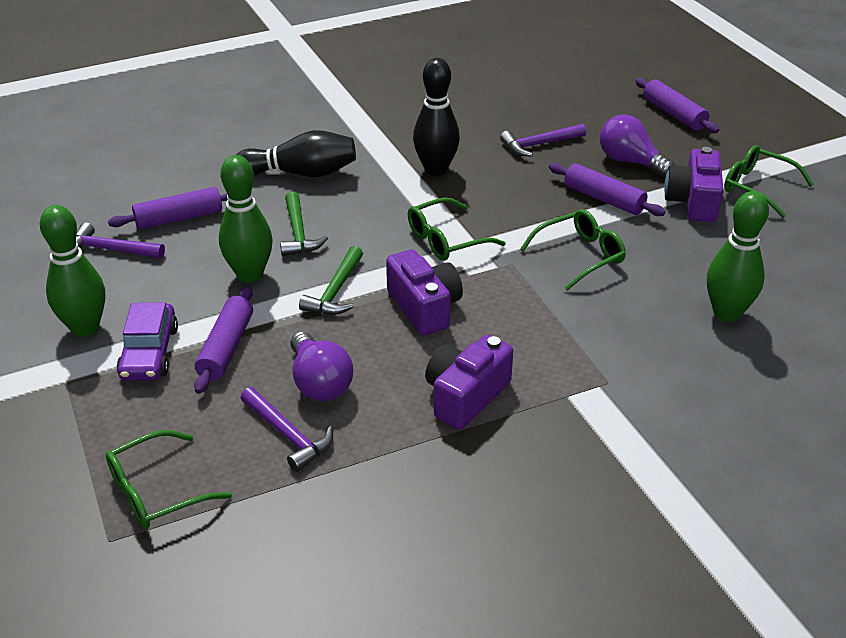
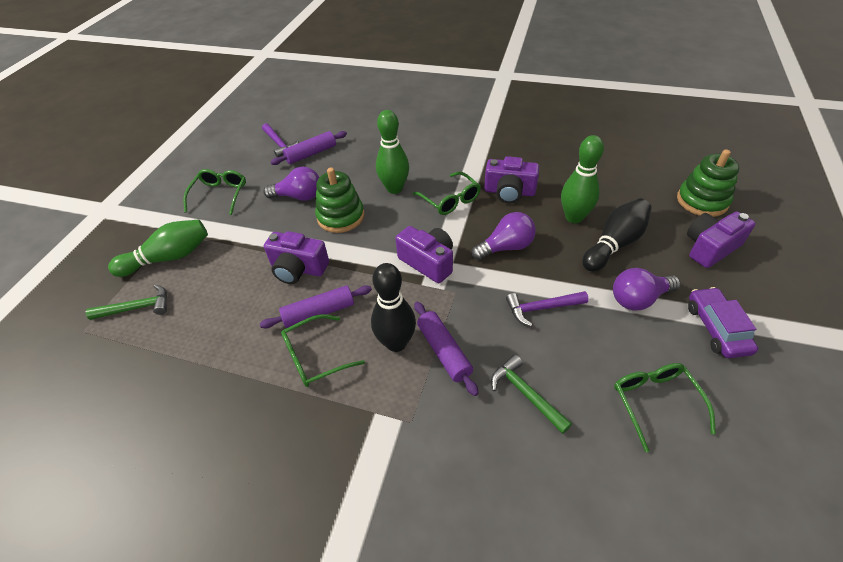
green stacking toy: none = 0 -> [315,168,364,233] [677,149,739,217] = 2
purple camera: [386,249,463,336] [425,335,513,430] [664,147,724,222] = 3 -> [264,231,329,284] [395,226,453,283] [484,156,539,203] [687,212,756,268] = 4
purple hammer: [76,222,165,259] [240,387,333,472] [500,124,586,157] = 3 -> [262,123,299,157] [506,291,589,327] = 2
purple light bulb: [290,331,353,401] [600,114,674,177] = 2 -> [263,167,319,201] [471,212,536,260] [613,268,681,311] = 3
purple rolling pin: [108,187,228,230] [194,286,253,394] [549,163,665,216] [635,78,719,133] = 4 -> [260,285,372,328] [271,131,347,165] [414,302,479,396] = 3

